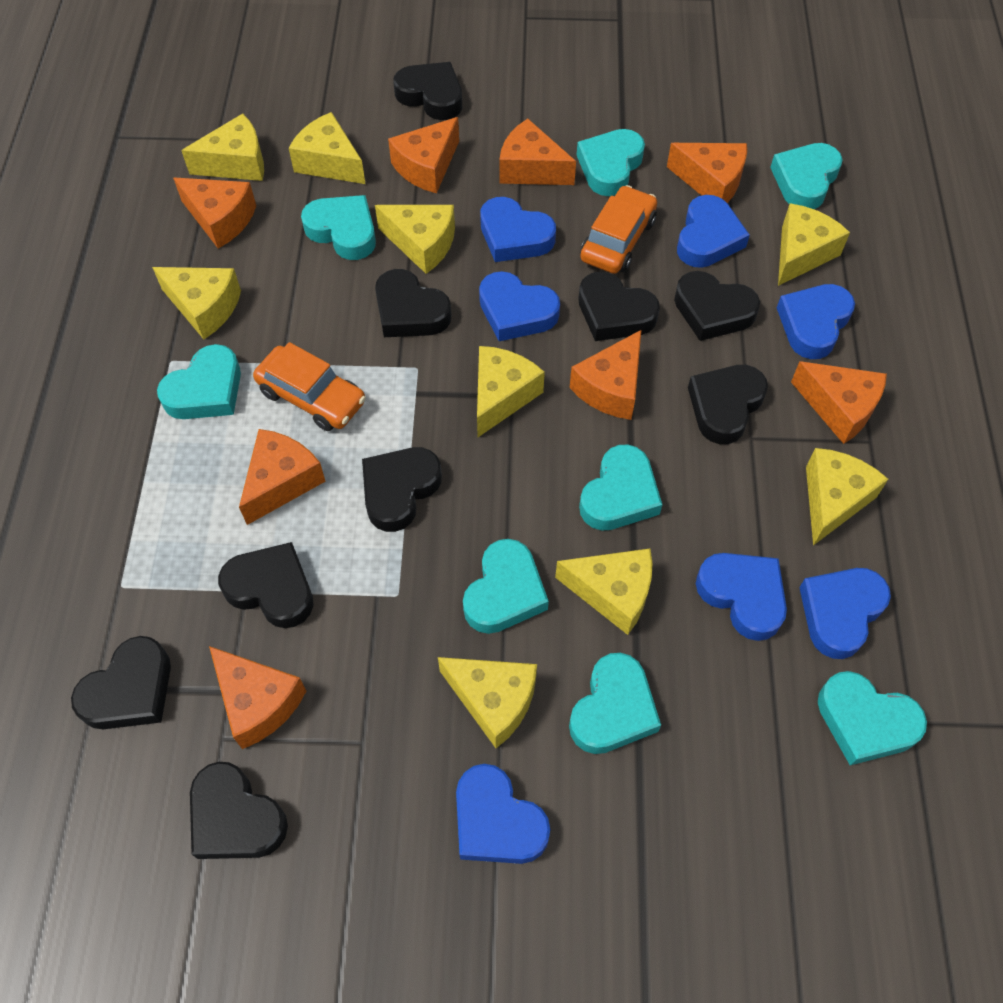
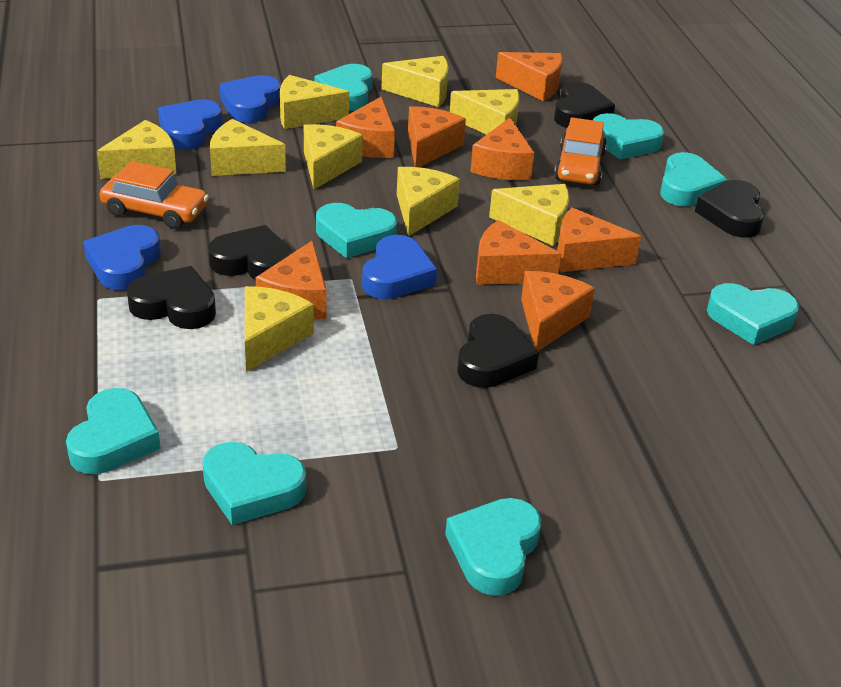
black heart: [71,636,171,729] [190,762,288,859] [218,542,314,628] [362,447,442,532] [375,269,452,337] [393,62,462,120] [578,272,660,341] [674,271,760,341] [688,365,768,444] = 9 -> [127,266,216,329] [208,225,292,280] [457,314,539,388] [554,82,615,128] [695,180,765,238] = 5
blue heart: [456,764,550,864] [479,271,560,341] [480,197,556,262] [677,195,750,268] [696,553,787,641] [777,284,855,359] [799,568,891,659] = 7 -> [83,225,161,290] [158,99,223,150] [220,75,281,123] [362,235,437,299] = 4

